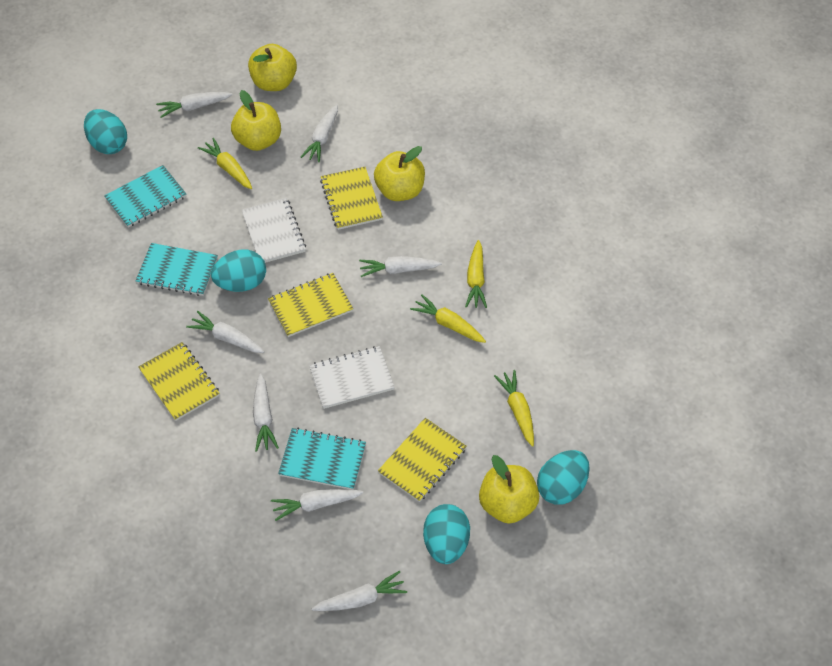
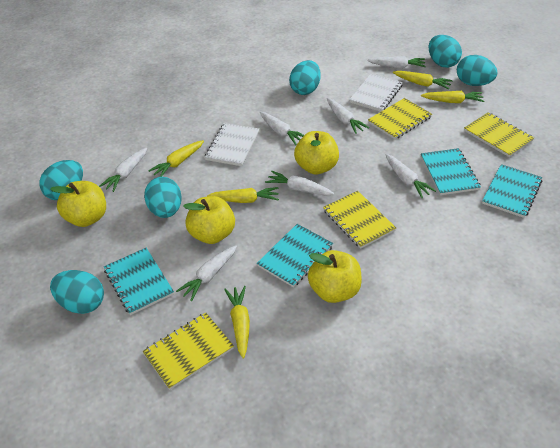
turquoise egg: [84,109,127,154] [211,249,266,292] [423,504,470,564] [537,450,590,505] = 4 -> [40,160,83,200] [50,270,104,314] [144,177,182,218] [289,60,321,95] [429,35,462,68] [457,55,498,86] = 6
turquoise notebook: [104,165,187,228] [135,243,218,296] [278,428,366,490] = 3 -> [104,248,174,315] [257,224,333,287] [421,148,481,195] [482,164,542,218] = 4
yellow carrot: [198,138,252,189] [410,294,486,343] [465,240,487,308] [494,370,534,447] = 4 -> [148,140,204,177] [207,187,279,203] [224,286,250,359] [393,71,453,89] [421,91,484,103] = 5

